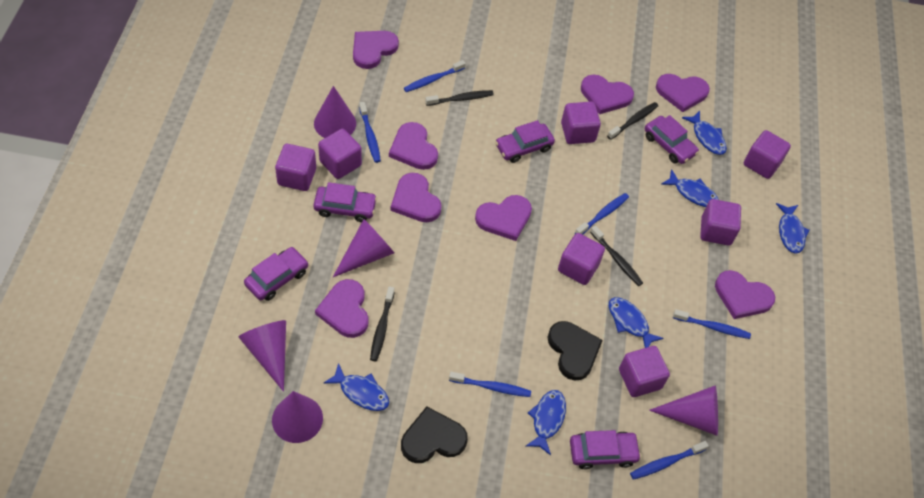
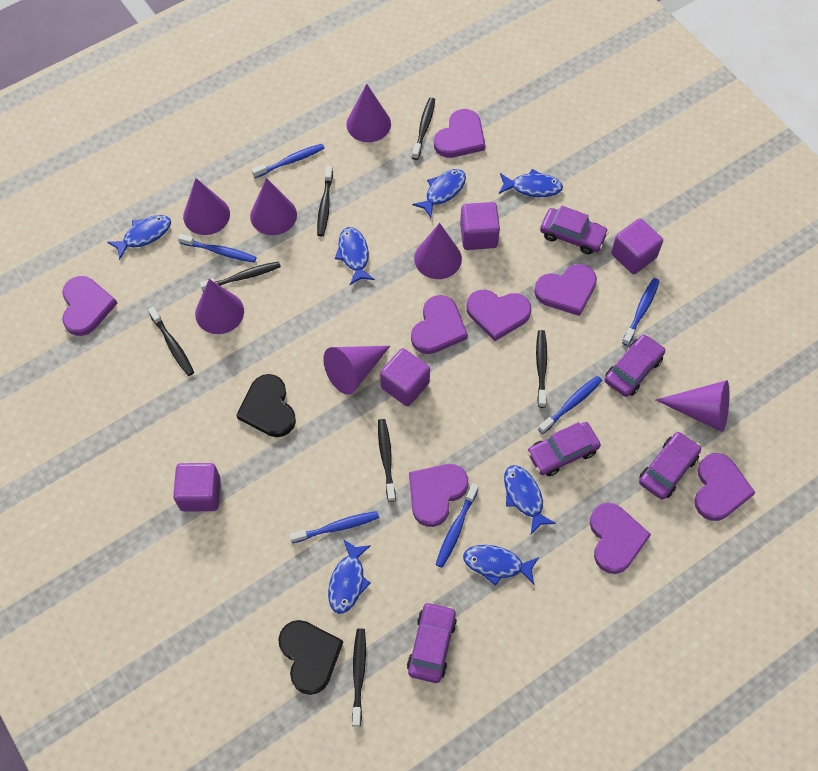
black toothbrush: [370,286,394,361] [425,90,494,106] [590,225,643,286] [607,102,658,140] = 4 -> [148,307,194,376] [200,261,281,291] [317,166,333,236] [352,628,366,727] [378,419,396,502] [412,98,435,160] [536,330,547,408] = 7
blue fish: [323,363,389,411] [525,390,566,455] [609,297,664,348] [661,169,719,207] [682,111,727,155] [776,203,810,254] = 6 -> [107,215,171,260] [328,539,371,614] [335,227,375,285] [412,169,466,218] [463,545,539,586] [499,169,563,197] [504,465,556,534] = 7
purple cone: [239,320,286,392] [272,391,323,443] [314,86,356,138] [333,219,394,277] [649,385,718,436] = 5 -> [183,178,230,235] [195,279,244,334] [250,178,297,235] [323,346,390,395] [346,84,391,142] [414,223,462,279] [656,380,729,432] = 7
purple cube: [275,144,316,191] [318,129,362,179] [558,233,605,285] [561,102,601,144] [619,346,670,397] [700,199,741,245] [744,130,791,179] = 7 -> [173,463,221,511] [380,348,430,406] [460,202,500,250] [611,218,663,274] = 4

